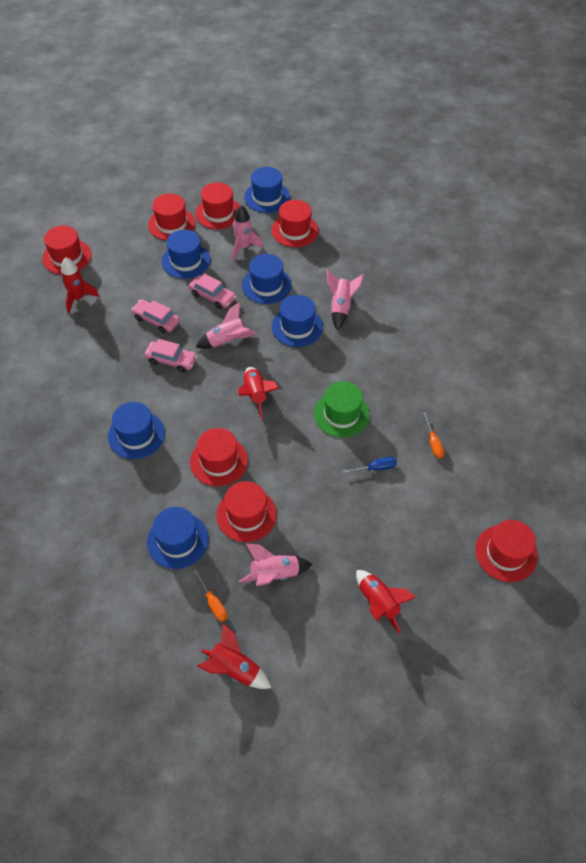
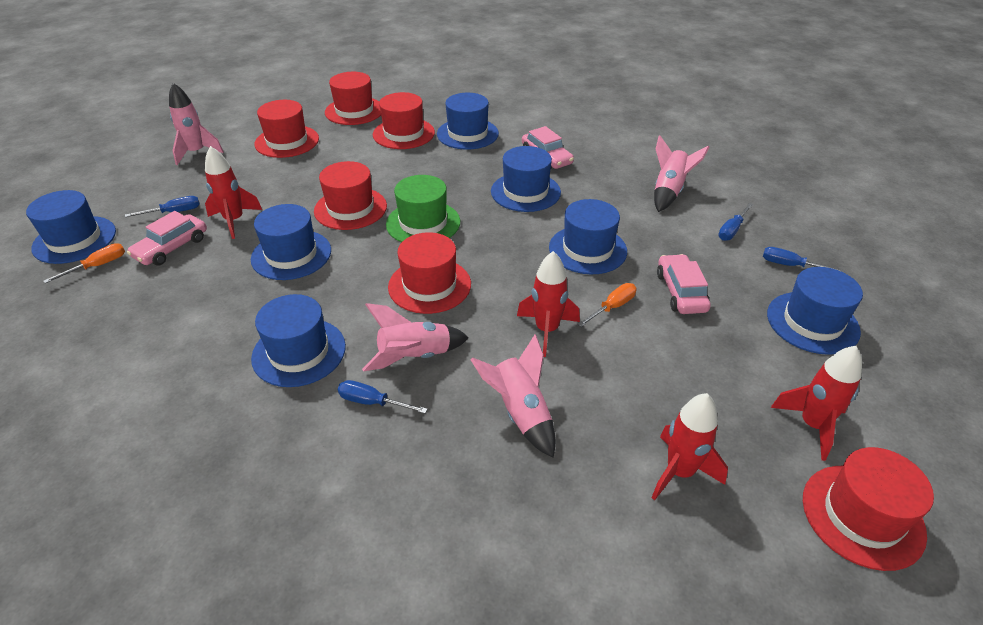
blue hat: [108,402,165,459] [147,507,209,569] [162,230,210,279] [242,254,292,304] [244,167,290,213] [272,295,323,347] = 6 -> [26,190,116,264] [251,204,331,280] [251,294,346,387] [437,93,499,150] [491,146,561,212] [549,199,627,274] [767,267,863,355] = 7
blue screwdriver: [342,457,397,474] = 1 -> [125,196,200,217] [337,380,428,414] [718,203,753,241] [763,247,845,273] = 4
red hat: [42,226,91,275] [148,193,195,241] [190,428,248,486] [195,182,240,229] [216,481,277,542] [271,200,319,247] [475,520,538,582] = 7 -> [254,100,319,158] [314,161,387,230] [325,72,381,125] [373,92,435,149] [388,232,471,314] [803,447,934,571] = 6

